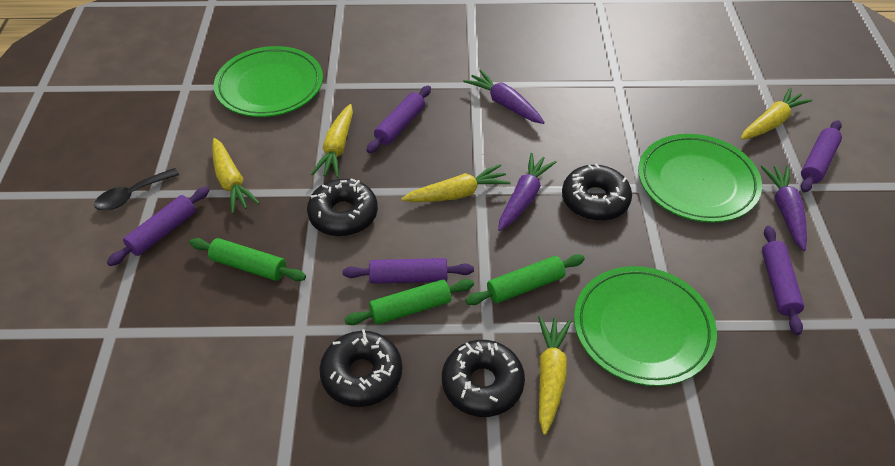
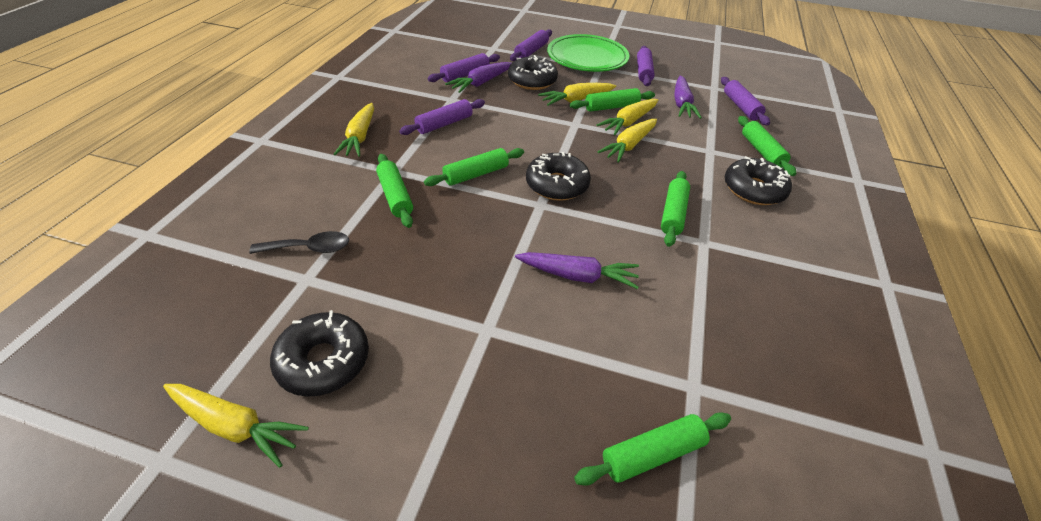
green plate: [214,46,323,117] [574,266,717,386] [638,134,762,223] = 3 -> [547,34,629,72] = 1
green rolling pin: [190,238,306,281] [344,279,474,325] [466,254,585,305] = 3 -> [376,154,413,228] [424,148,524,186] [570,88,655,112] [574,412,731,486] [661,171,690,247] [738,116,796,176] = 6

